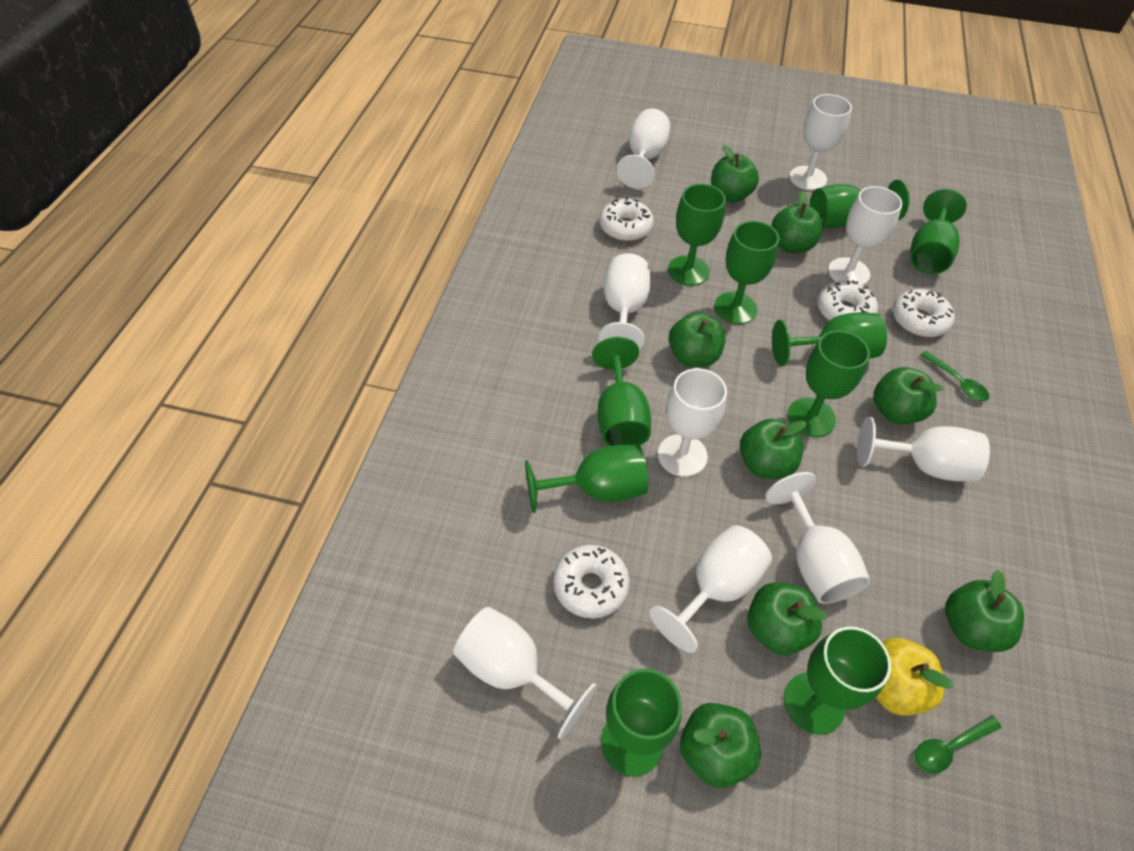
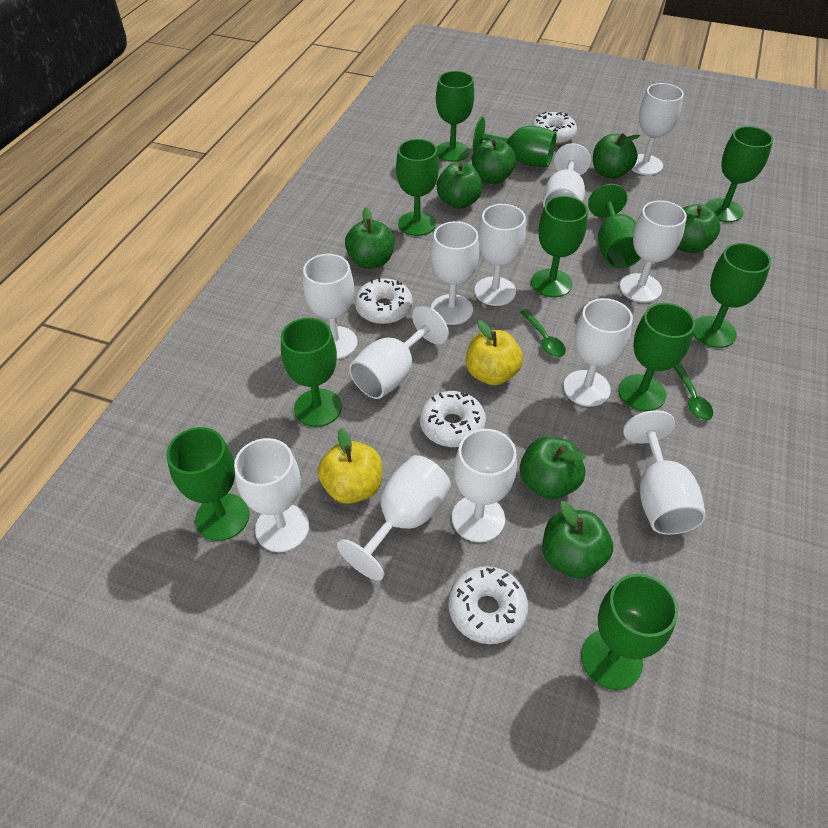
green apple: [669,312,726,367] [680,703,761,788] [711,145,759,203] [740,419,806,479] [747,582,827,655] [772,191,823,253] [873,367,944,424] [945,570,1024,652] = 8 -> [345,207,394,269] [437,162,483,209] [472,139,516,184] [520,437,587,499] [542,501,613,579] [593,133,640,179] [677,204,720,253] = 7
green goblet: [525,445,648,513] [592,337,651,446] [601,669,682,777] [668,184,726,286] [714,221,779,324] [772,312,887,366] [784,626,891,735] [787,330,870,437] [809,180,910,228] [910,189,967,274] = 10 -> [166,427,249,541] [281,318,342,427] [396,139,439,236] [436,71,474,162] [473,117,557,167] [531,196,588,297] [581,574,678,690] [588,184,641,268] [618,303,695,411] [693,243,771,348] [705,126,773,222] = 11
white goblet: [453,607,597,740] [598,253,651,350] [616,109,670,189] [649,525,772,653] [658,368,727,477] [765,472,870,604] [790,94,852,190] [828,186,902,285] [857,417,990,482] = 9 -> [234,438,309,552] [303,254,358,359] [337,455,451,581] [349,305,449,399] [431,221,479,325] [452,429,517,542] [475,204,526,306] [543,143,591,207] [563,298,633,407] [620,200,687,303] [623,410,706,535] [631,83,684,175] = 12
yellow apple: [876,638,953,716] = 1 -> [318,428,382,504] [466,320,523,385] = 2

